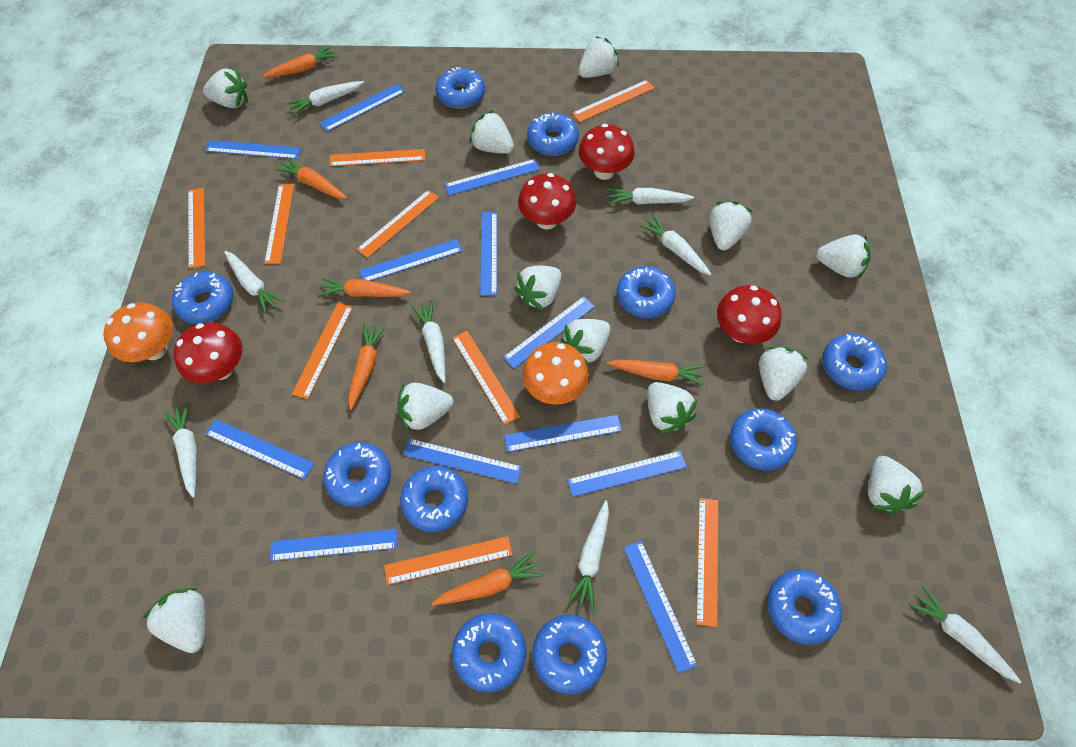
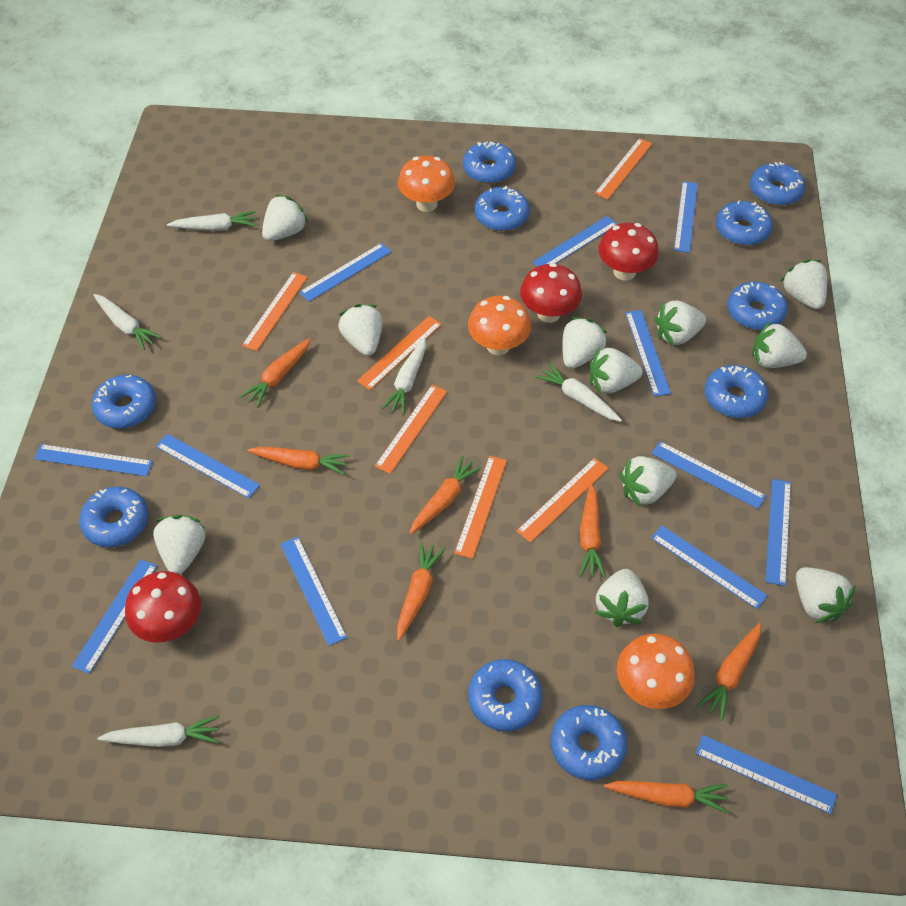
blue donut: [172,272,234,324] [323,442,391,507] [400,466,468,532] [435,67,485,109] [452,613,526,693] [527,113,579,156] [533,615,607,694] [617,266,676,318] [730,408,797,471] [767,569,842,645] [822,334,887,391] = 11 -> [79,487,149,548] [92,375,156,429] [463,141,516,184] [468,659,542,731] [475,186,530,231] [551,705,627,780] [705,365,768,418] [716,200,773,246] [727,282,787,330] [750,162,805,206] = 10
orange carrot: [262,46,338,78] [275,157,347,199] [317,278,411,297] [348,323,386,410] [432,551,544,605] [607,359,706,386] = 6 -> [240,338,311,407] [247,447,350,475] [397,542,445,641] [409,456,482,534] [579,484,606,578] [604,781,729,813] [697,623,761,721] = 7
orange mushroom: [103,303,173,362] [522,342,589,405] = 2 -> [398,156,455,212] [468,296,531,355] [617,634,695,709] = 3
orange ruler: [188,188,205,269] [264,184,294,264] [292,303,353,399] [329,149,425,166] [357,190,439,258] [384,536,512,585] [452,331,520,425] [572,80,655,122] [696,498,718,627] = 9 -> [242,272,308,351] [357,316,442,390] [375,385,447,474] [454,456,507,559] [517,458,609,543] [595,138,653,199] = 6
red mushroom: [173,322,242,383] [518,173,576,230] [579,124,635,180] [717,285,782,344] = 4 -> [125,571,201,642] [520,263,582,323] [599,223,659,281] = 3
white carrot: [164,403,197,498] [224,251,284,314] [286,81,364,115] [411,300,446,383] [567,500,609,611] [608,188,694,205] [639,215,711,275] [909,586,1021,683] = 8 -> [94,294,161,350] [97,715,219,747] [167,211,256,231] [382,338,426,415] [535,363,622,422] = 5
white strawberry: [142,588,206,653] [203,68,248,108] [397,383,454,432] [470,110,514,154] [514,266,561,310] [560,319,611,365] [578,37,619,78] [647,382,697,434] [710,201,753,250] [759,346,809,401] [816,235,871,278] [868,456,926,514] = 12 -> [153,515,206,574] [262,194,309,241] [338,304,382,356] [562,317,607,369] [590,347,643,394] [596,569,649,627] [619,456,676,507] [655,301,706,346] [752,322,807,368] [780,259,827,309] [796,567,855,623] = 11

